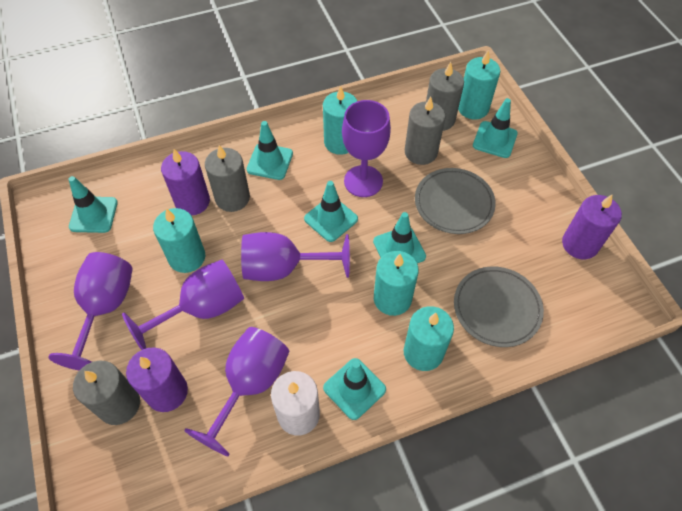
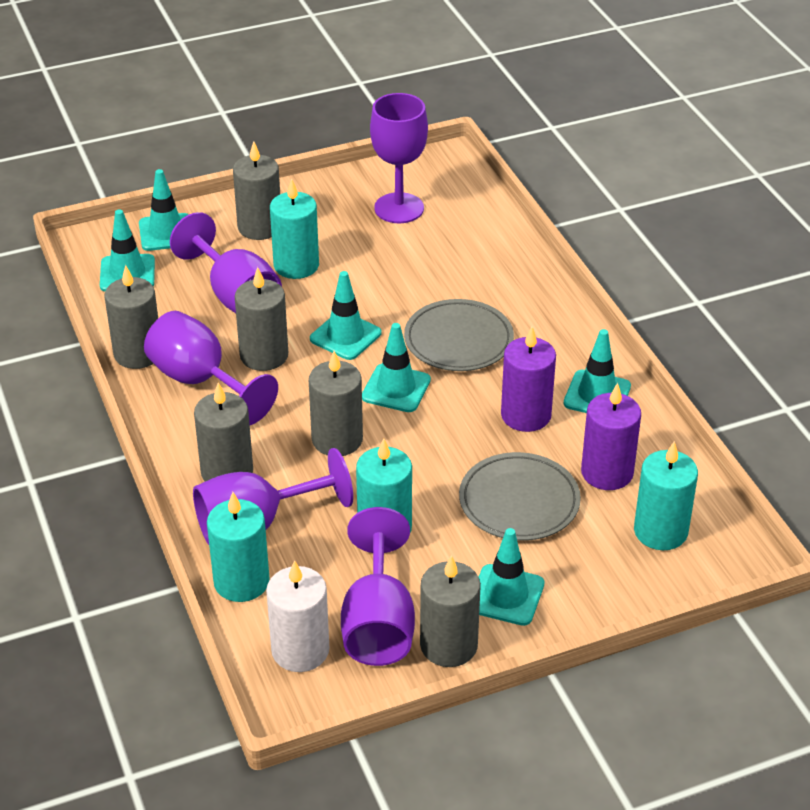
grey candle: [73,360,140,425] [205,145,250,212] [405,97,446,165] [426,62,464,131] = 4 -> [104,265,158,369] [194,382,253,481] [233,142,280,240] [235,267,288,371] [309,351,363,456] [420,555,481,667] = 6
purple candle: [126,348,188,412] [161,149,210,216] [562,195,622,259] = 3 -> [501,327,556,432] [581,383,641,490] = 2
turquoise candle: [153,208,205,273] [323,86,357,155] [374,251,419,316] [404,306,454,371] [458,50,501,119] = 5 -> [207,492,270,602] [270,179,319,279] [356,438,412,532] [634,441,698,550] = 4

